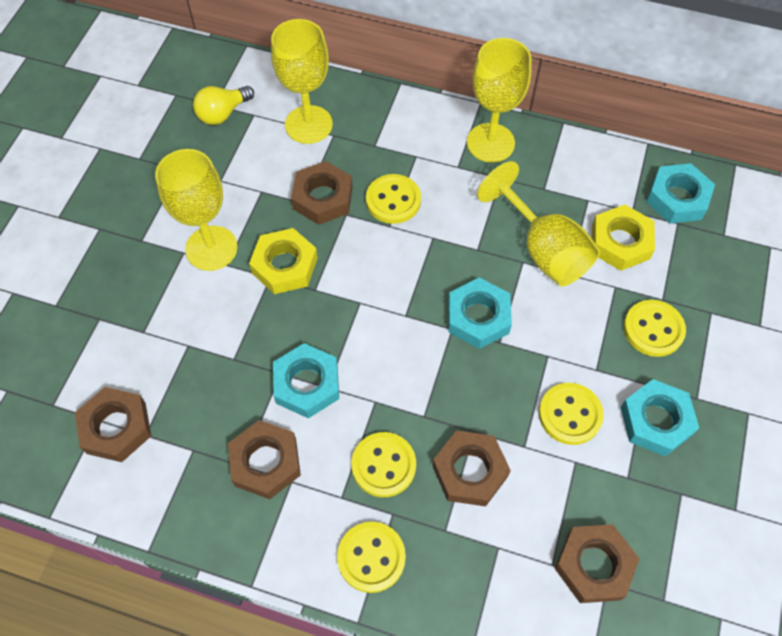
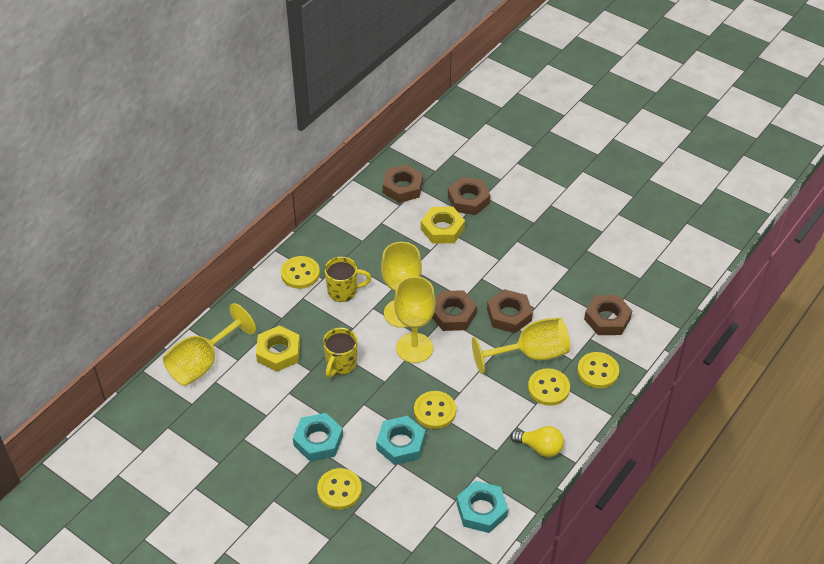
turquoise nut: [273,343,339,419] [448,278,512,349] [621,379,699,457] [646,163,715,223] = 4 -> [293,413,343,462] [376,416,425,465] [457,481,508,533] = 3
yellow mug: none = 0 -> [323,328,357,378] [324,257,371,302] = 2

